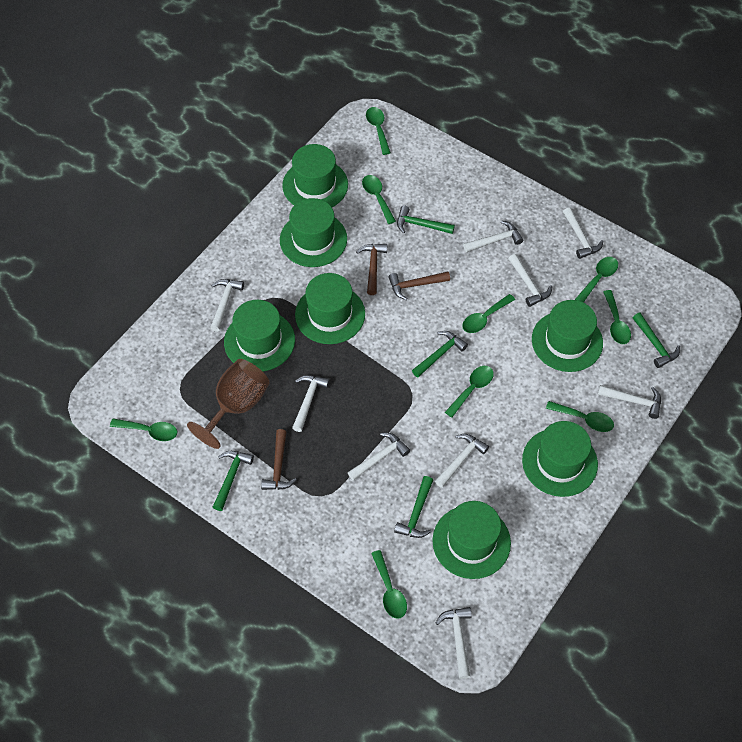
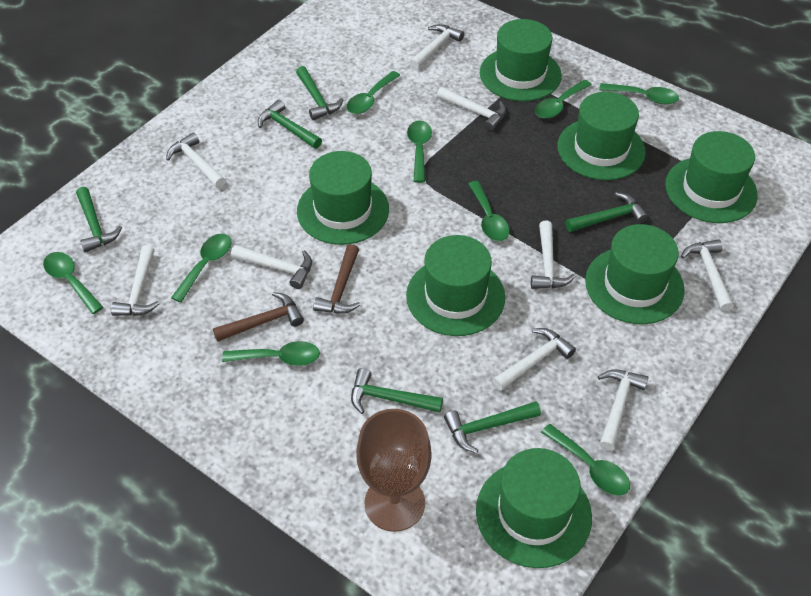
brown hammer: [261,429,296,490] [356,244,387,295] [388,271,450,300] = 3 -> [213,292,304,342] [313,244,361,314] = 2
green hammer: [213,451,254,511] [394,476,433,538] [397,205,455,234] [412,331,468,377] [633,313,680,368] = 5 -> [76,187,122,252] [258,100,322,149] [296,66,344,120] [351,368,443,414] [444,401,541,453] [566,192,648,232] = 6

